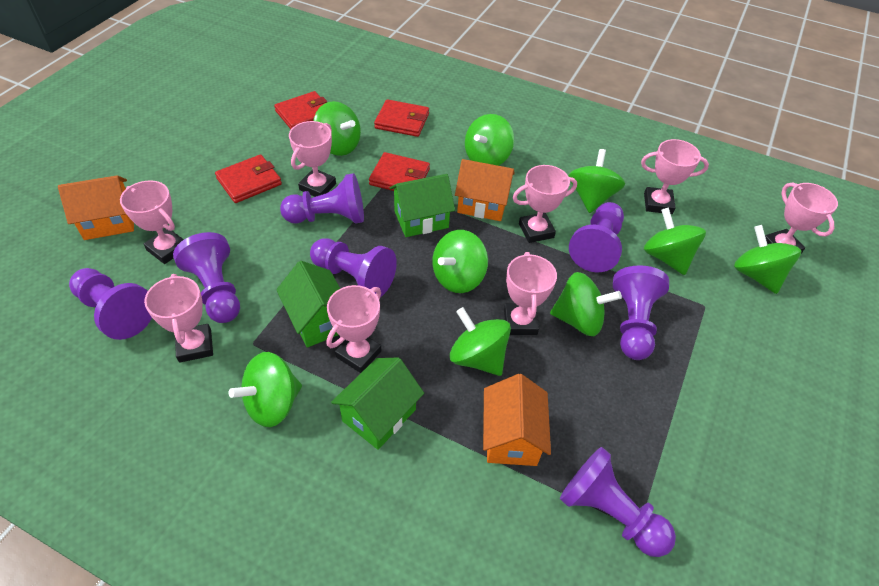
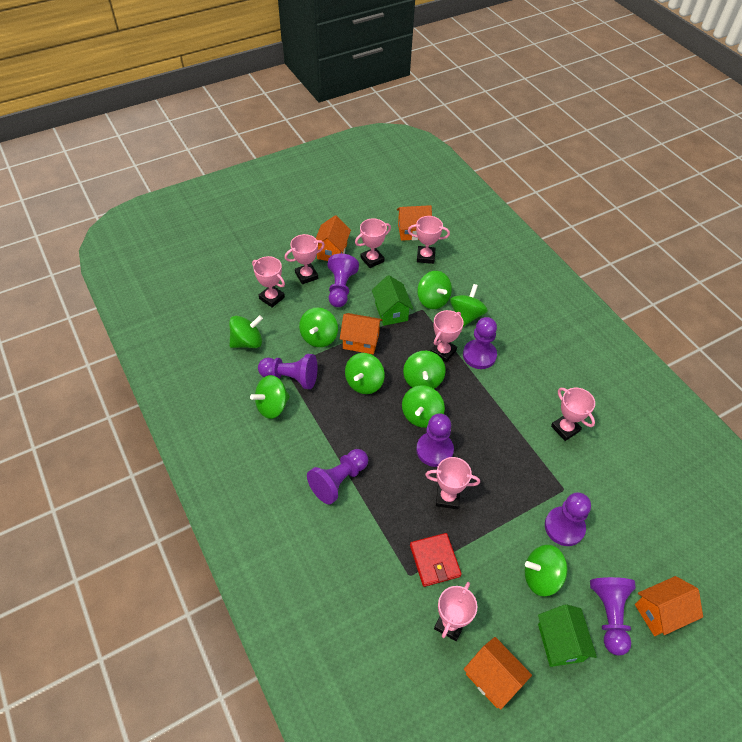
green house: [276,261,340,347] [331,358,424,450] [390,174,455,237] = 3 -> [372,275,413,326] [538,604,597,667] = 2
orange house: [58,175,134,240] [455,159,515,221] [483,374,551,466] = 3 -> [316,216,351,261] [340,313,383,354] [397,205,432,241] [464,637,532,710] [635,576,703,636] = 5
red wallet: [215,154,282,203] [274,91,327,129] [369,152,430,191] [374,99,429,137] = 4 -> [410,533,462,587] = 1

